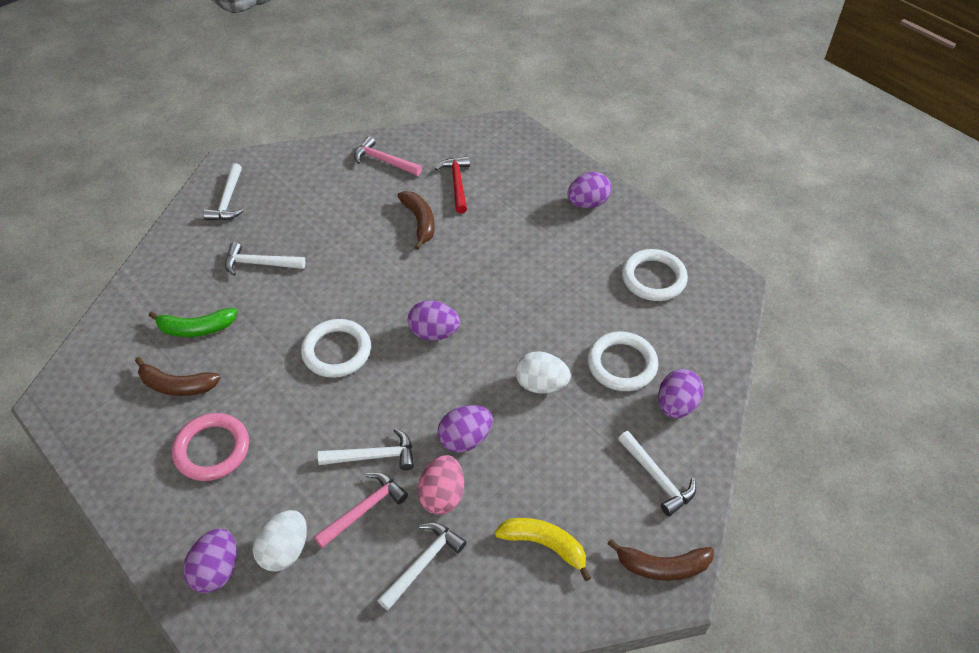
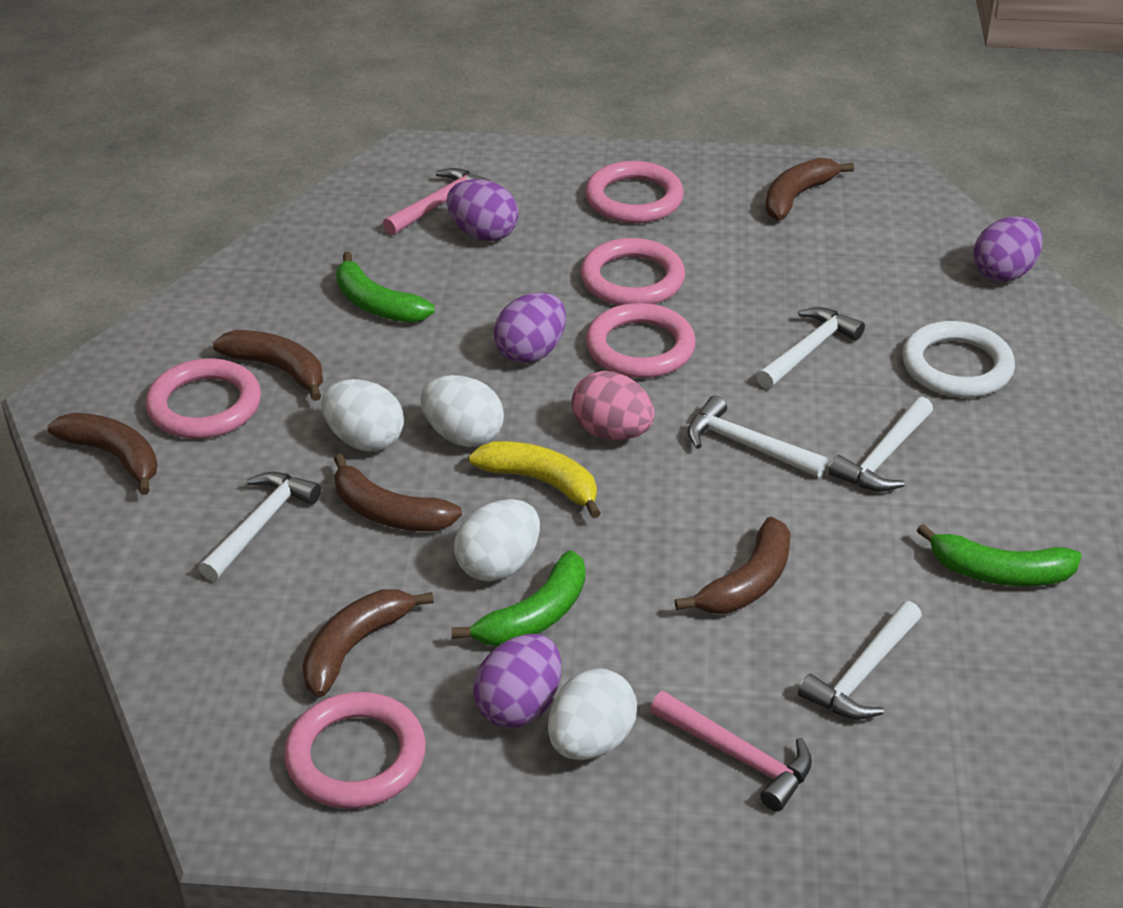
brown banana: [135,357,221,396] [397,191,435,250] [608,539,714,581] = 3 -> [48,413,157,495] [213,330,323,401] [302,589,434,697] [334,454,462,531] [675,517,791,614] [765,158,854,220] = 6
green banana: [149,308,238,337] = 1 -> [336,252,435,323] [451,550,585,646] [917,524,1082,587] = 3
pink ring: [172,413,249,481] = 1 -> [146,359,261,439] [284,692,426,809] [581,238,685,306] [585,161,684,223] [586,303,696,378] = 5
purple egg: [183,528,237,593] [408,300,460,340] [438,405,493,452] [567,172,611,208] [658,369,703,418] = 5 -> [447,179,519,241] [473,634,561,728] [494,292,566,363] [973,216,1043,282] = 4
red hammer: [435,156,470,214] = 1 -> none = 0
white egg: [253,510,307,571] [515,351,571,394] = 2 -> [321,379,404,451] [421,375,504,447] [454,499,540,582] [548,668,637,760] = 4
white ring: [301,319,371,378] [587,331,658,391] [622,249,688,301] = 3 -> [902,321,1015,398] = 1

